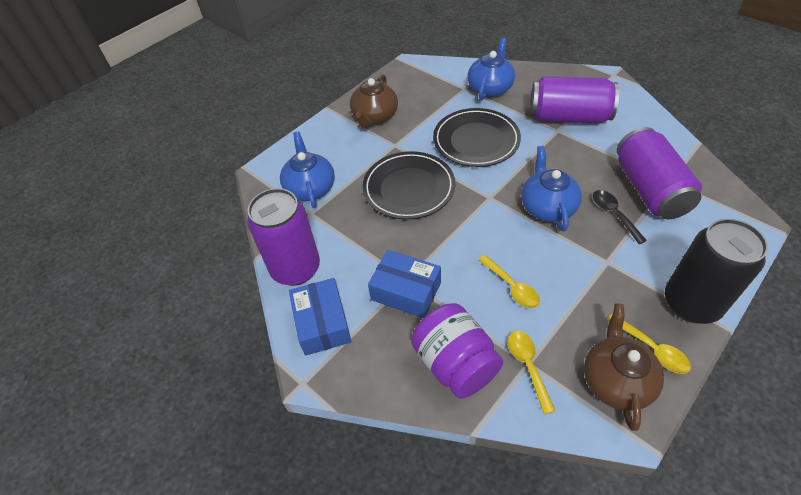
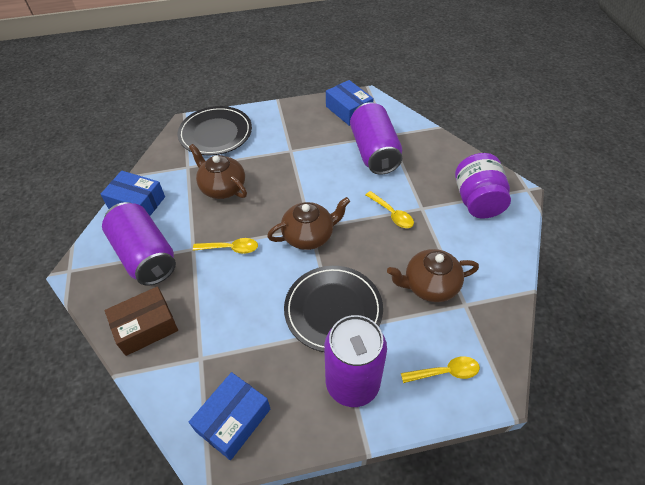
black can: [665,219,768,324] = 1 -> none = 0
black spoon: [593,190,647,244] = 1 -> none = 0
blue box: [289,278,352,356] [368,250,441,318] = 2 -> [100,171,165,216] [189,372,270,460] [326,80,374,126] = 3
blue teapot: [280,131,335,208] [468,38,515,100] [521,146,582,232] = 3 -> none = 0
brown box: none = 0 -> [105,286,178,356] = 1
brown teapot: [350,74,398,128] [584,304,664,431] = 2 -> [189,144,247,199] [267,197,350,250] [387,249,479,302] = 3

